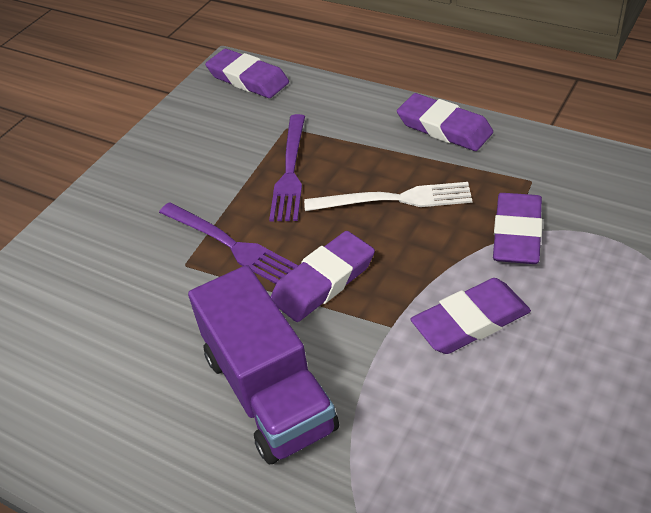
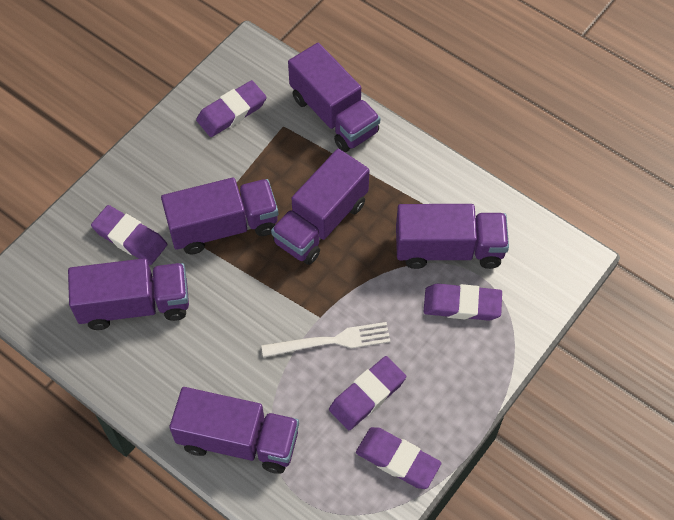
purple fork: [159,202,298,284] [269,114,305,222] = 2 -> none = 0
purple truck: [188,265,339,464] = 1 -> [68,258,189,330] [161,178,278,254] [169,387,299,473] [271,149,370,265] [288,43,381,152] [396,204,509,269] = 6

